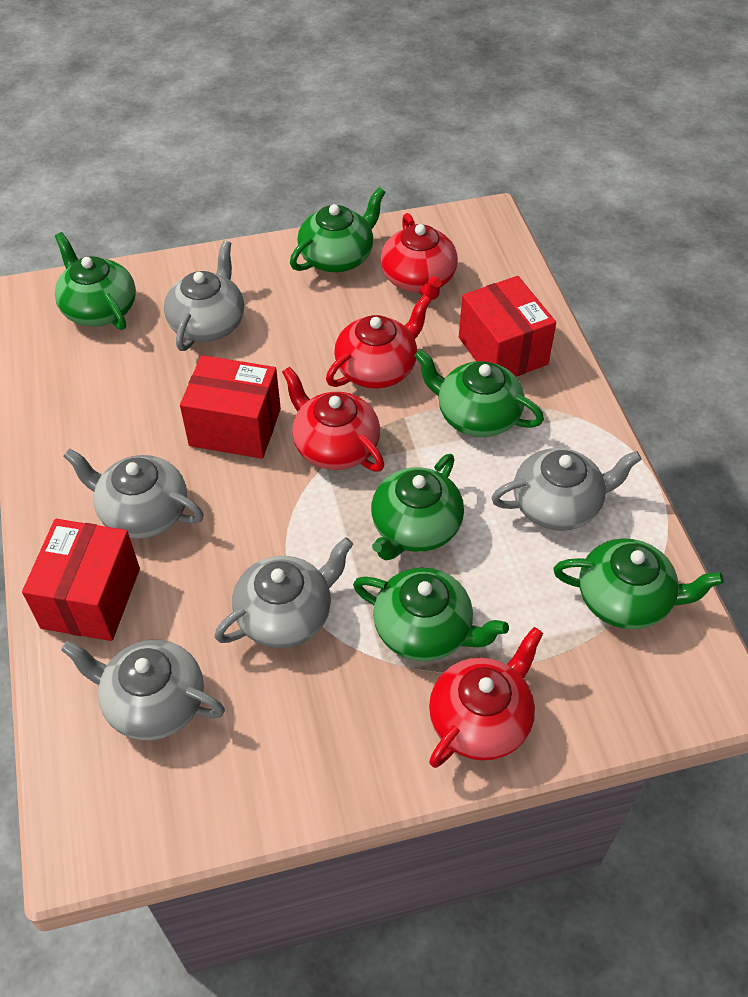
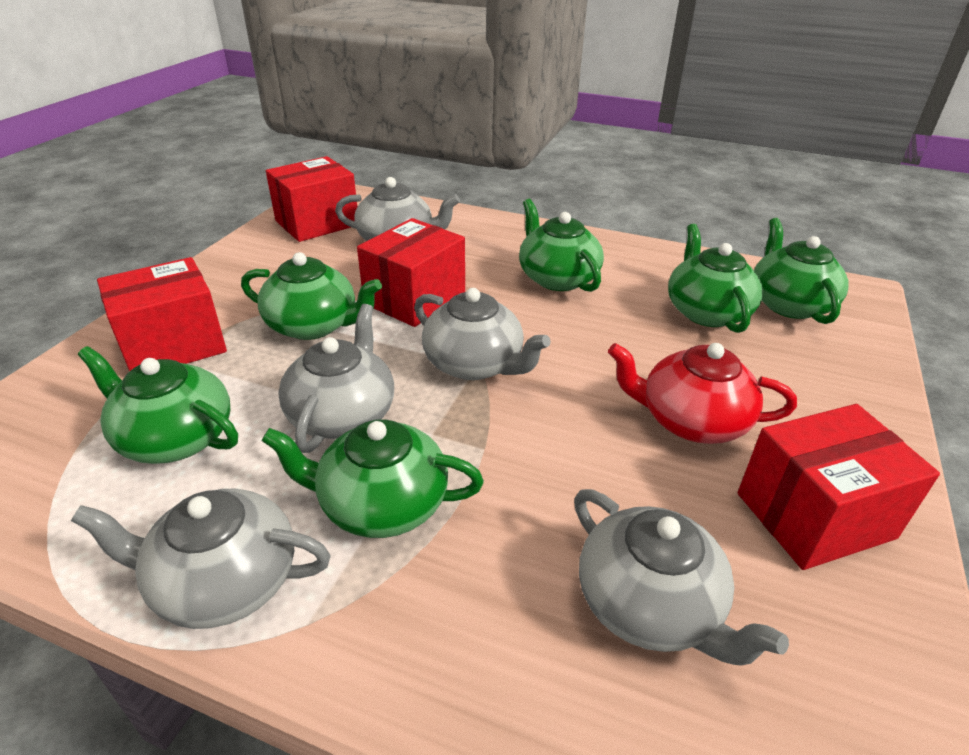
red box: [22,519,140,641] [180,355,281,459] [459,276,556,376] = 3 -> [97,257,227,371] [266,156,357,242] [357,218,465,327] [738,404,940,570] = 4
red teapot: [282,366,384,471] [326,295,432,389] [380,213,458,300] [429,627,543,768] = 4 -> [608,343,797,444] = 1

